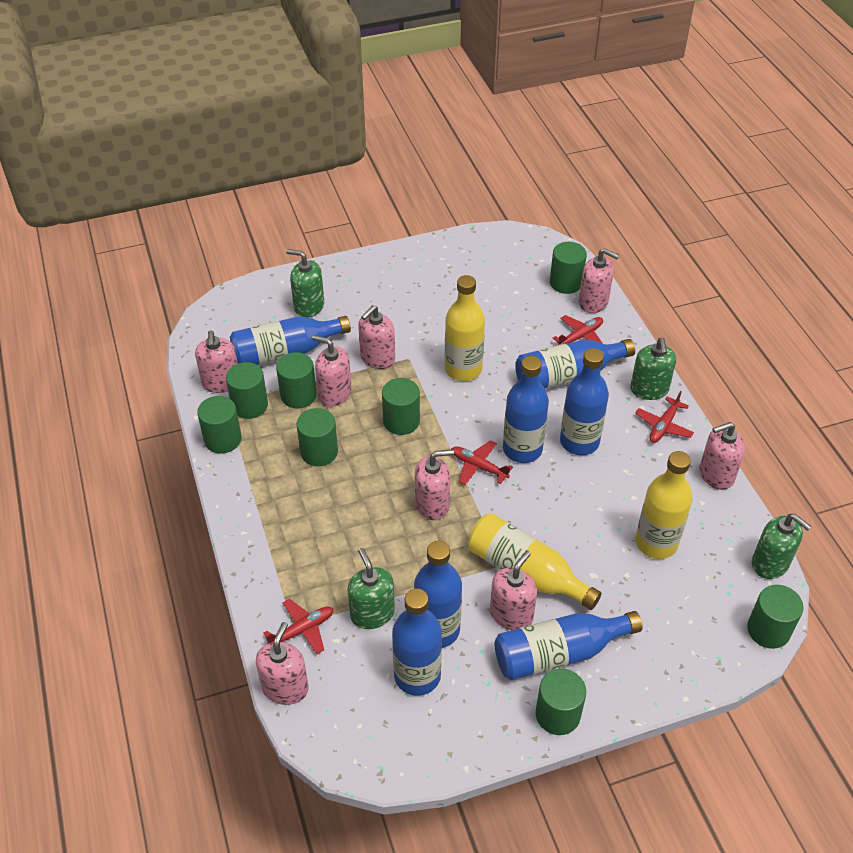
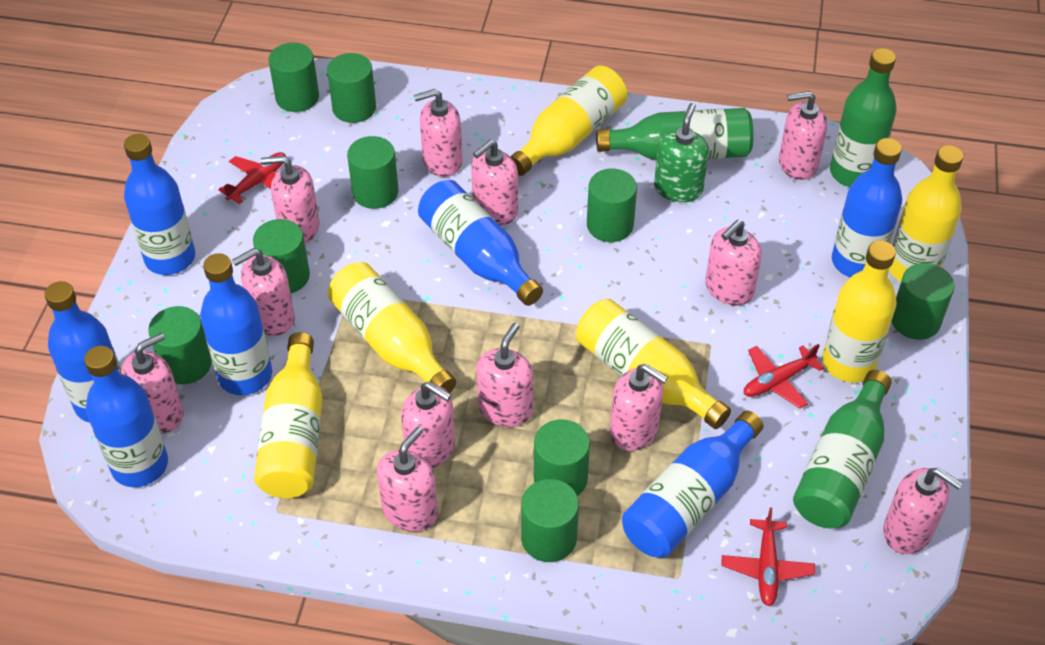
green bottle: none = 0 -> [596,108,753,160] [793,370,892,528] [830,48,897,187] = 3
green cylinder: [197,396,242,454] [226,362,268,419] [276,352,317,409] [297,408,338,466] [382,378,420,435] [536,669,586,735] [550,242,587,294] [747,585,803,649] = 8 -> [148,306,212,384] [253,219,310,293] [269,43,319,112] [327,53,376,123] [347,136,399,209] [521,479,579,562] [534,419,590,496] [587,169,637,242] [892,263,954,340] = 9
green soap dispenser: [286,249,324,318] [348,548,395,629] [630,338,676,400] [752,514,812,579] = 4 -> [654,103,709,202] = 1
pink soap dispenser: [195,330,238,393] [256,622,309,705] [312,335,351,407] [358,305,395,369] [415,449,454,520] [490,550,537,630] [579,248,619,313] [700,422,745,490] = 8 -> [121,333,184,433] [232,248,295,336] [261,156,319,244] [377,427,438,532] [401,382,455,468] [414,89,462,177] [471,140,518,225] [477,323,533,427] [610,364,668,451] [705,220,762,306] [779,91,827,180] [883,468,963,554] = 12
red plane: [263,599,334,654] [451,440,513,485] [553,315,603,345] [635,391,694,443] = 4 -> [218,152,286,204] [722,507,815,606] [744,344,824,409] = 3
yellow bottle: [445,275,485,381] [468,513,602,610] [635,451,692,559] = 3 -> [254,332,323,498] [328,262,456,393] [510,65,627,176] [576,299,731,429] [822,240,896,383] [889,145,963,282] = 6

